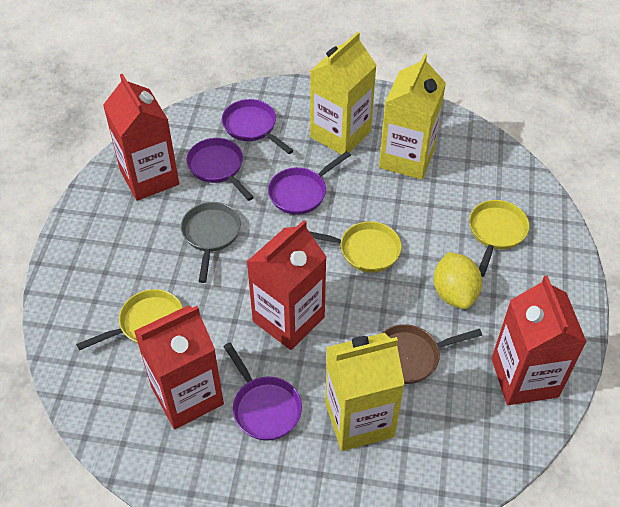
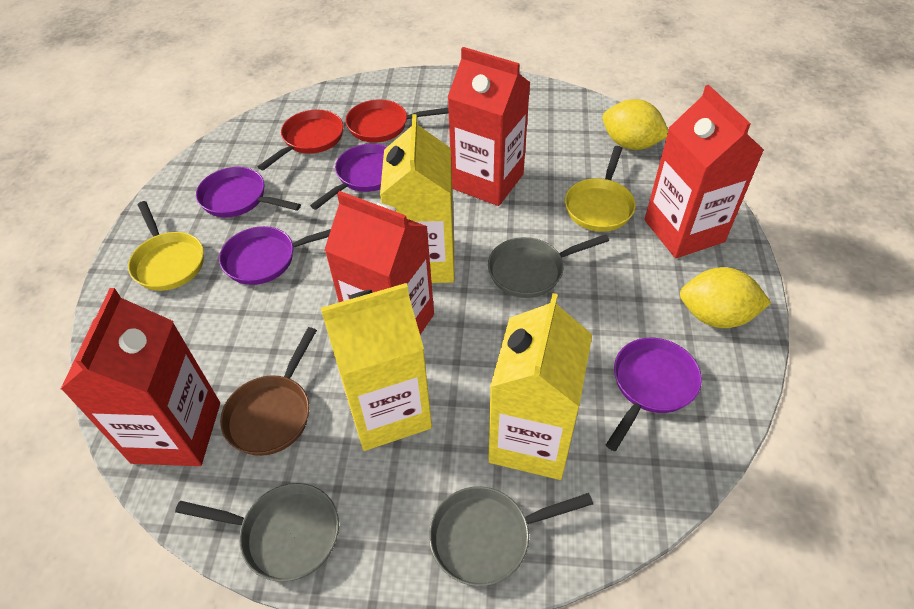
grey pan: [181,202,241,283] = 1 -> [175,483,339,582] [429,486,593,586] [488,234,609,298] = 3
red pan: none = 0 -> [258,110,344,170] [345,99,449,143] = 2
yellow lemon: [434,252,482,309] = 1 -> [602,99,668,150] [680,267,771,328] = 2
yellow pan: [76,289,183,350] [309,221,402,273] [469,200,529,277] = 3 -> [128,201,204,291] [565,146,636,232] = 2

